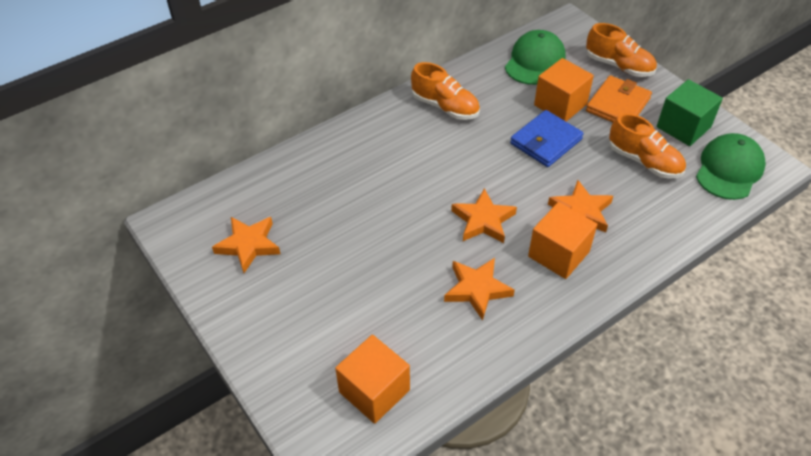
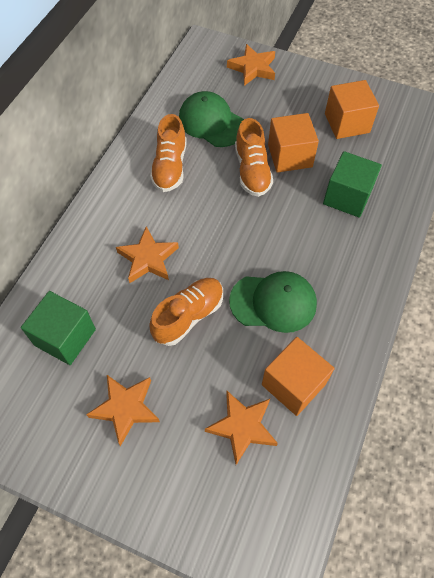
blue wallet: [510,110,584,167] = 1 -> none = 0
green cube: [657,79,723,146] = 1 -> [21,291,96,365] [323,151,382,218] = 2
orange wallet: [586,76,652,122] = 1 -> none = 0

